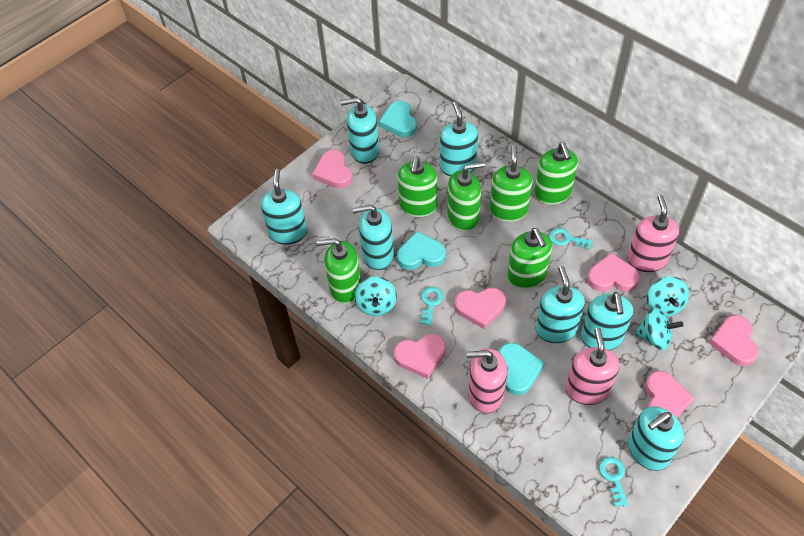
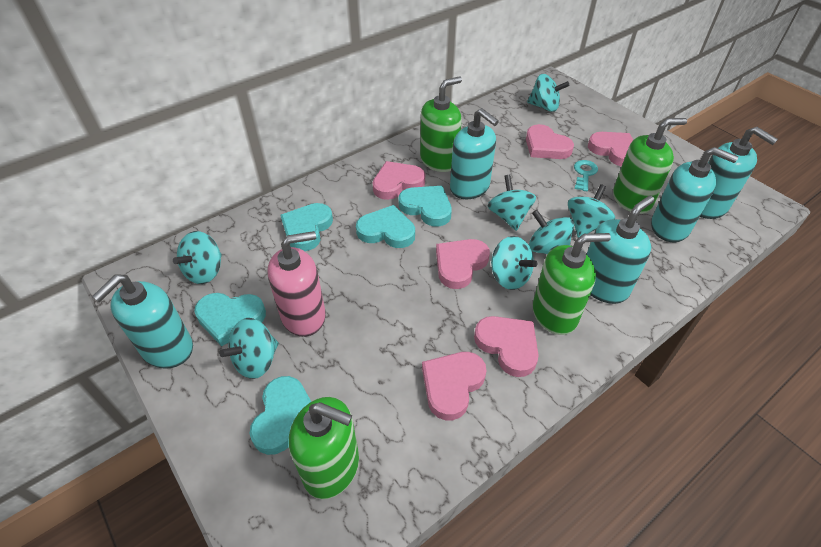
green soap dispenser: [316,238,361,304] [398,156,437,217] [447,162,485,231] [490,145,532,222] [507,228,552,289] [534,142,578,204] = 6 -> [289,397,359,499] [420,76,462,172] [533,233,611,335] [613,118,687,214] = 4
pink soap dispenser: [467,348,507,413] [566,328,620,405] [627,195,679,272] = 3 -> [267,231,326,337] = 1
turquoise heart: [379,101,417,137] [397,231,446,270] [499,343,545,395] = 3 -> [194,293,266,346] [249,376,311,455] [280,203,333,251] [356,205,415,248] [399,186,452,226] = 5
turquoise key: [420,287,444,326] [549,228,593,250] [599,457,629,507] = 3 -> [574,160,598,191] = 1
turquoise soap dispenser: [261,169,307,245] [341,97,379,164] [352,205,394,270] [440,102,478,176] [535,266,585,343] [581,292,633,351] [628,406,684,471] = 7 -> [92,274,193,369] [450,108,499,199] [587,196,654,304] [651,147,738,242] [700,127,778,219] = 5
turquoise spinning top: [355,276,397,316] [634,307,683,350] [647,276,689,317] = 3 -> [173,231,222,284] [219,318,279,379] [488,175,536,231] [491,236,537,290] [527,74,569,112] [529,210,574,254] [568,184,615,238] = 7

